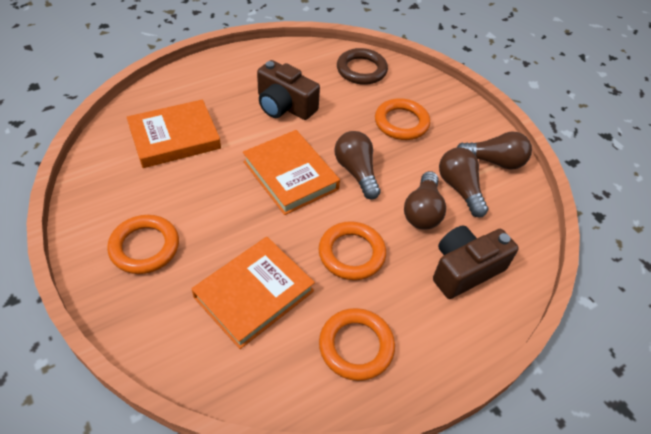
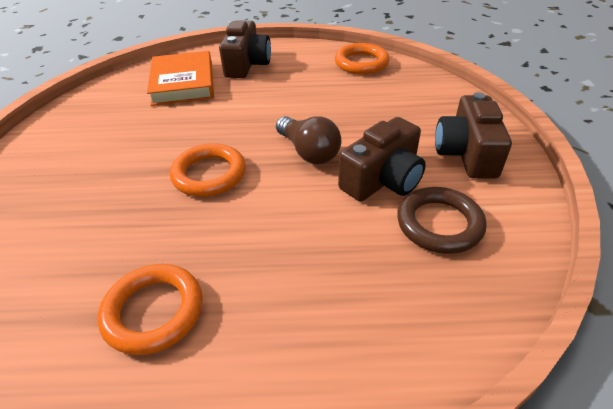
brown camera: [257,60,320,120] [433,226,519,299] = 2 -> [219,20,271,78] [338,117,426,201] [435,92,512,179] = 3
brown light bulb: [335,131,381,200] [404,171,446,230] [439,147,489,218] [457,132,532,170] = 4 -> [276,116,341,164] = 1
orange book: [127,100,221,168] [192,237,315,349] [243,130,340,215] = 3 -> [147,51,214,106] = 1
orange ring: [107,215,179,274] [318,221,386,280] [319,308,395,381] [375,98,430,140] = 4 -> [98,264,203,355] [170,143,246,197] [335,43,390,75] = 3

